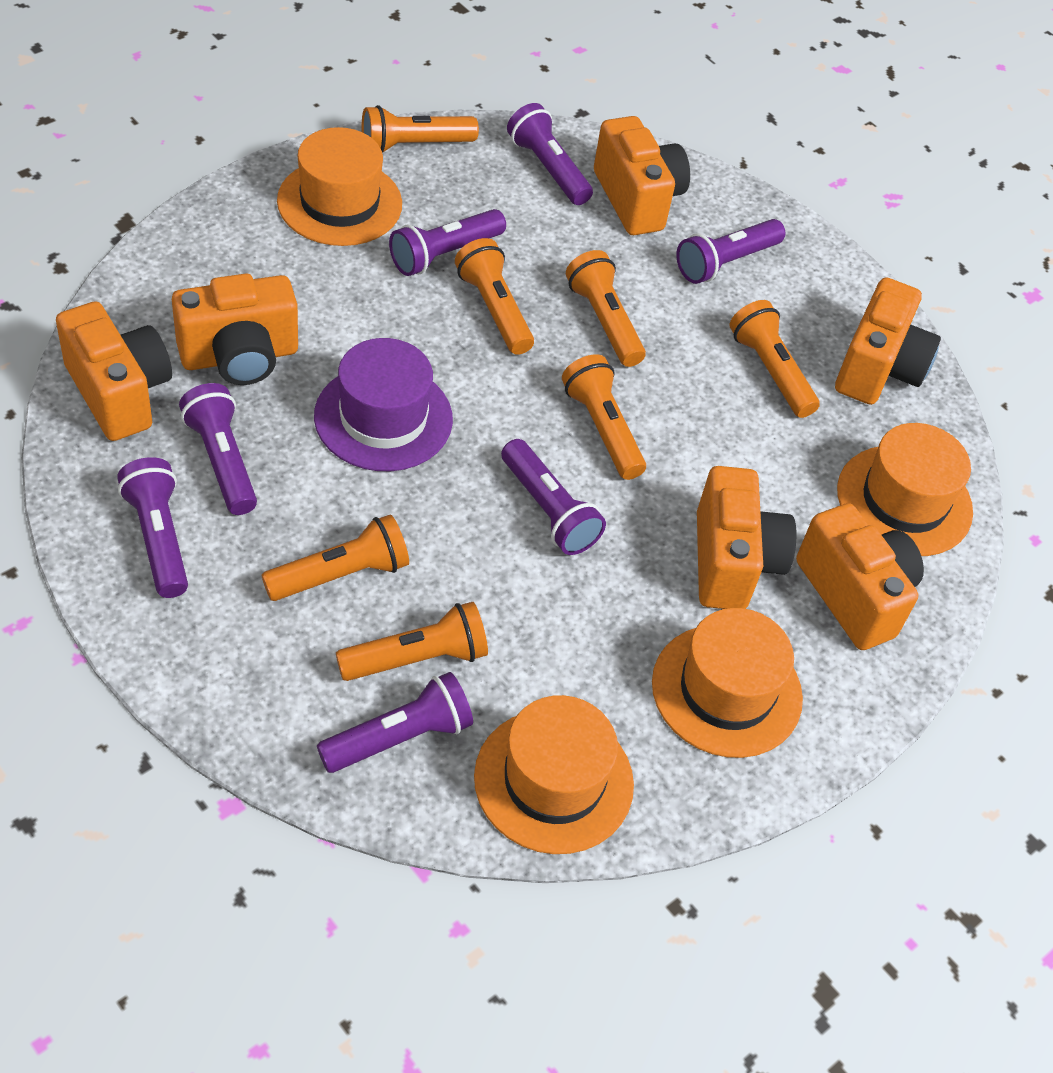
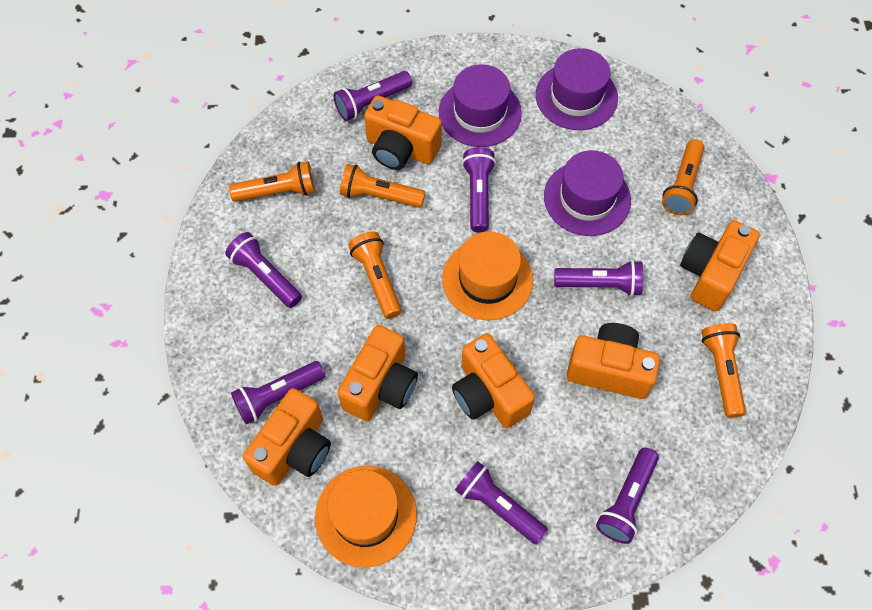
orange flashlight: [261,514,409,601] [336,602,488,681] [362,105,479,153] [455,238,534,355] [562,354,646,480] [566,250,646,367] [729,300,820,418] = 7 -> [229,161,315,202] [340,164,425,208] [348,232,402,319] [662,139,705,215] [701,323,746,418] = 5
orange hat: [277,127,402,246] [474,695,634,854] [652,608,803,758] [837,423,973,556] = 4 -> [315,466,417,567] [442,232,533,320] = 2
purple hat: [314,338,453,471] = 1 -> [439,64,522,147] [536,48,618,130] [544,150,631,236] = 3

